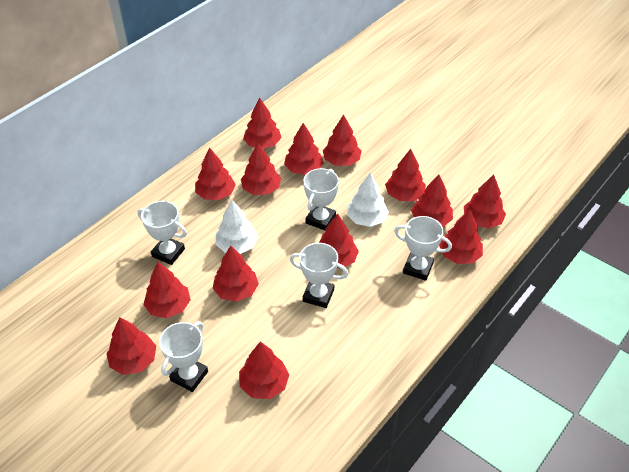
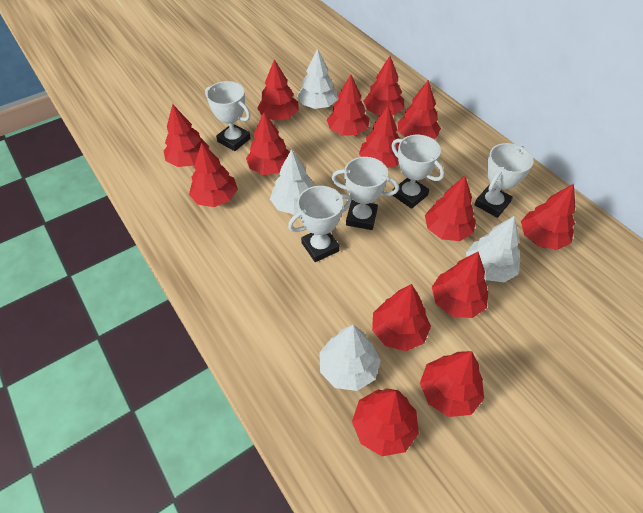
white tree: [215,200,258,254] [347,173,389,227] = 2 -> [270,149,314,215] [297,48,338,109] [319,325,381,391] [466,216,520,282] = 4

